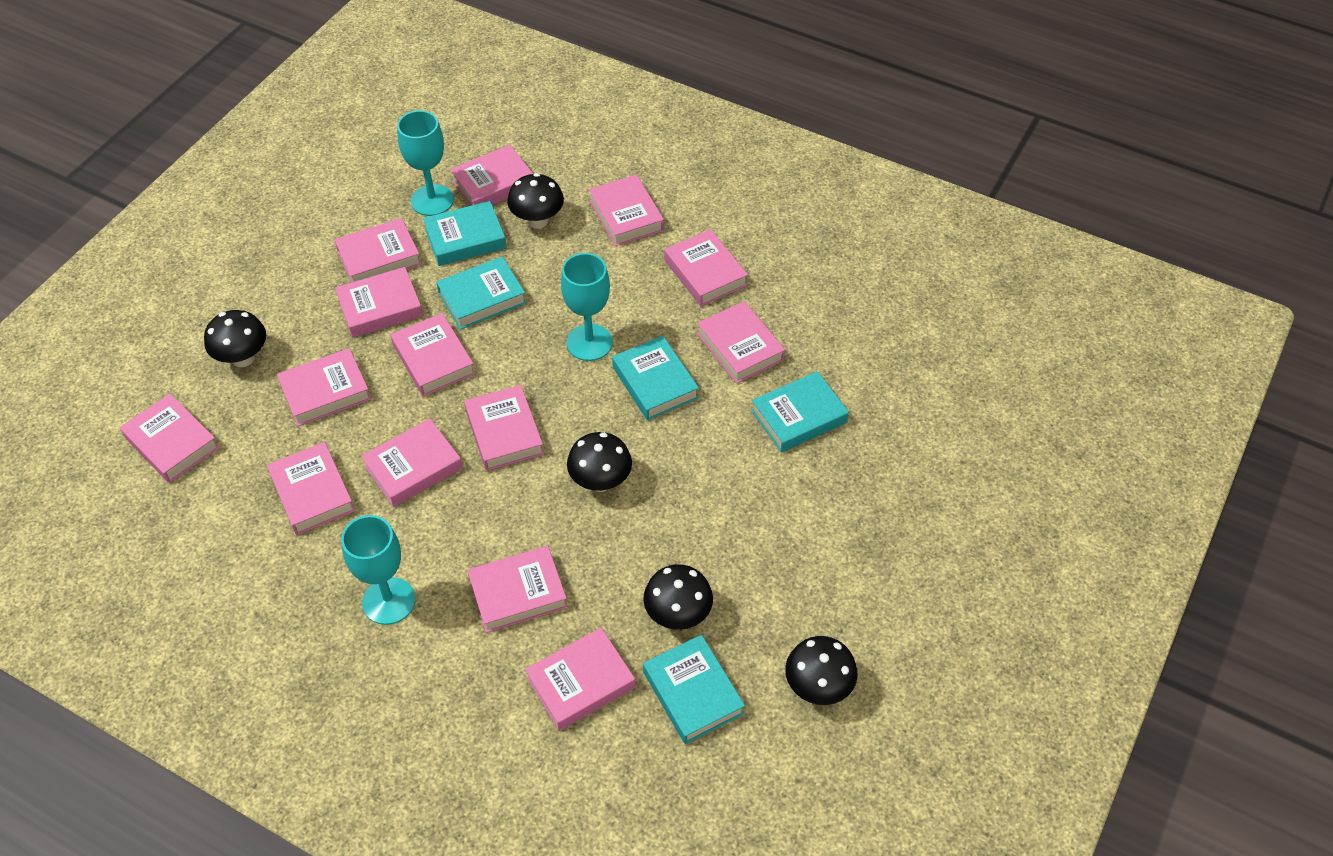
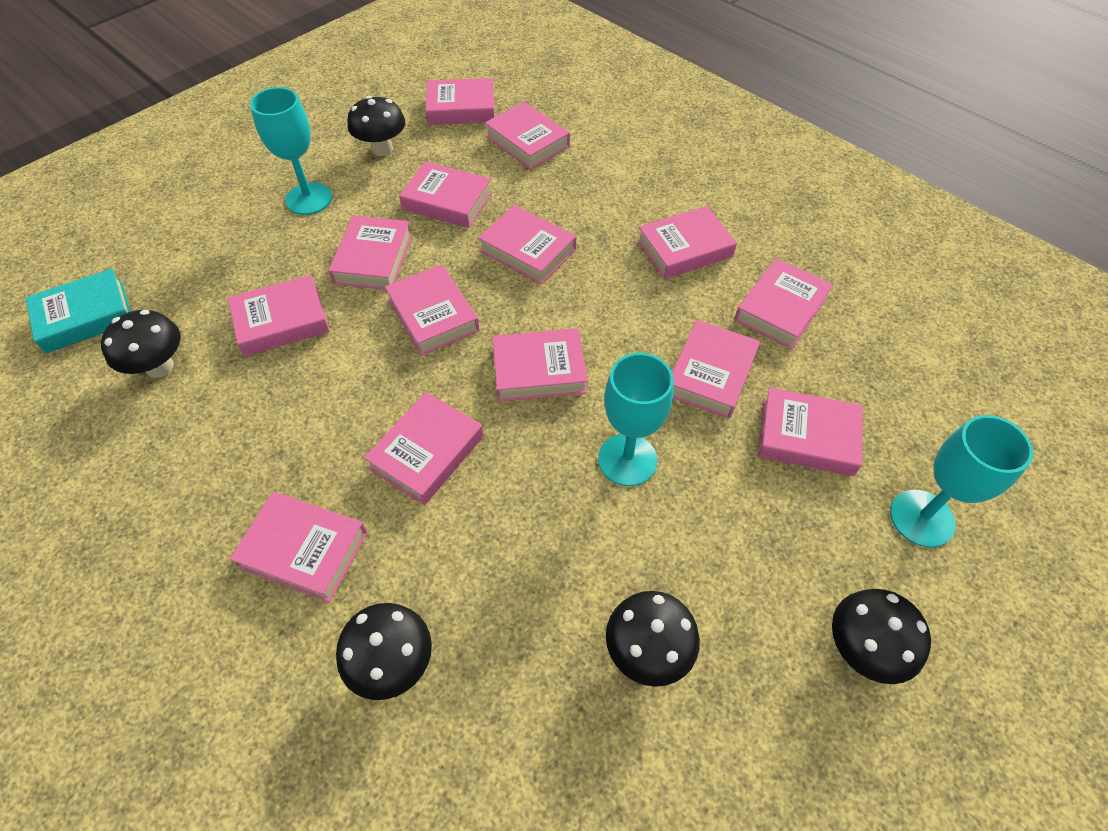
turquoise book: [423,201,507,266] [436,256,526,330] [612,336,699,420] [643,635,745,744] [751,371,849,453] = 5 -> [26,268,131,354] = 1

